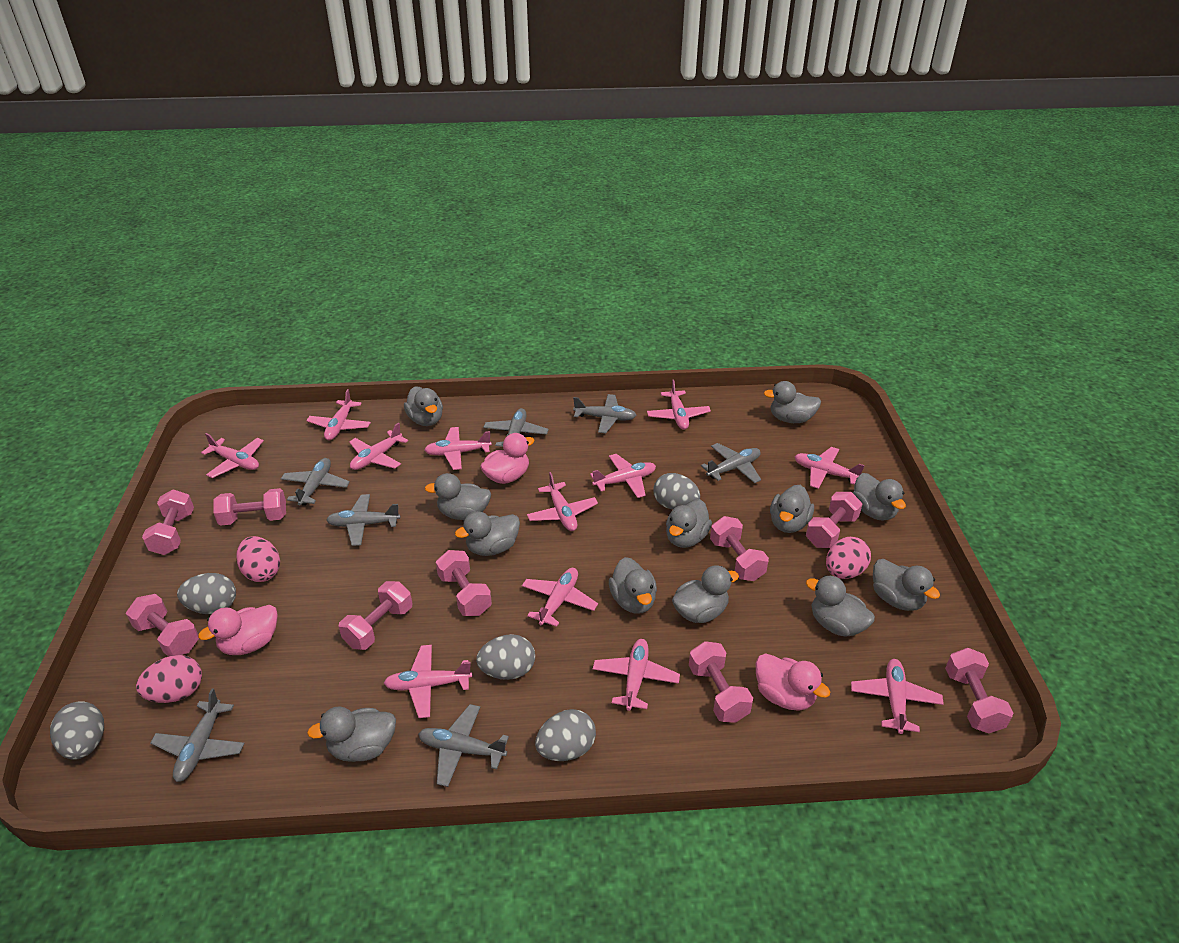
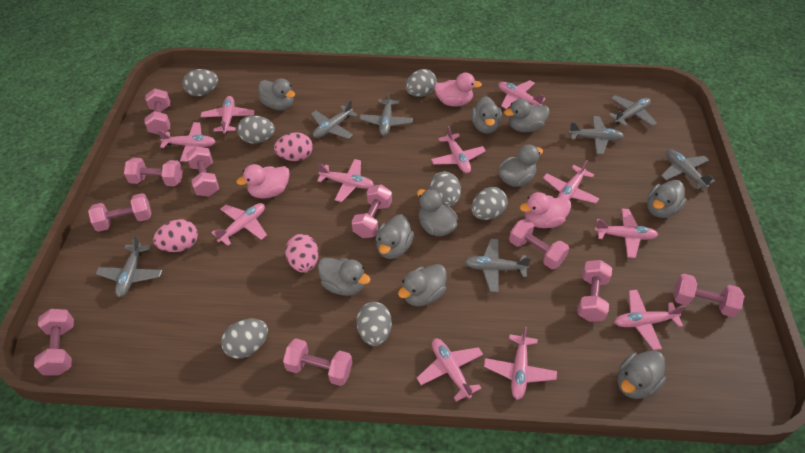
grey duck: [307,706,396,762] [404,386,443,426] [425,473,491,520] [455,511,520,556] [609,557,657,614] [666,499,712,548] [672,565,739,623] [764,381,821,423] [770,485,814,533] [806,575,875,637] [853,473,906,521] [873,559,940,611] = 12 -> [258,78,295,110] [318,258,371,296] [376,214,414,259] [398,264,447,306] [417,189,458,236] [471,96,502,134] [499,145,543,187] [504,99,549,132] [618,350,666,399] [647,180,687,218] = 10
grey egg: [50,701,104,760] [177,573,236,614] [476,634,535,680] [535,709,596,761] [653,473,700,510] = 5 -> [183,69,218,96] [221,319,268,359] [237,115,275,144] [356,302,392,346] [406,69,437,97] [430,171,461,206] [472,187,508,220] = 7
pink dumbbell: [126,594,199,657] [142,490,194,555] [213,488,286,526] [339,581,412,650] [436,550,492,616] [689,641,753,723] [710,516,769,581] [806,492,862,548] [945,648,1013,733] = 9 -> [34,309,74,376] [88,193,151,232] [124,158,183,186] [145,88,170,134] [186,146,219,196] [283,339,352,386] [351,185,392,238] [509,219,569,269] [577,260,612,322] [673,273,744,317] = 10
pink plane: [201,433,264,478] [306,389,371,440] [349,422,408,470] [384,645,472,718] [424,427,492,470] [522,568,598,627] [527,472,598,531] [590,454,656,498] [593,639,680,711] [647,379,711,430] [794,447,865,489] [851,659,944,734] = 12 -> [157,122,216,162] [200,96,255,134] [211,203,267,246] [317,159,374,202] [417,339,483,402] [431,126,486,173] [484,327,557,400] [499,80,546,109] [543,160,599,203] [595,209,658,258] [614,290,686,350] = 11

